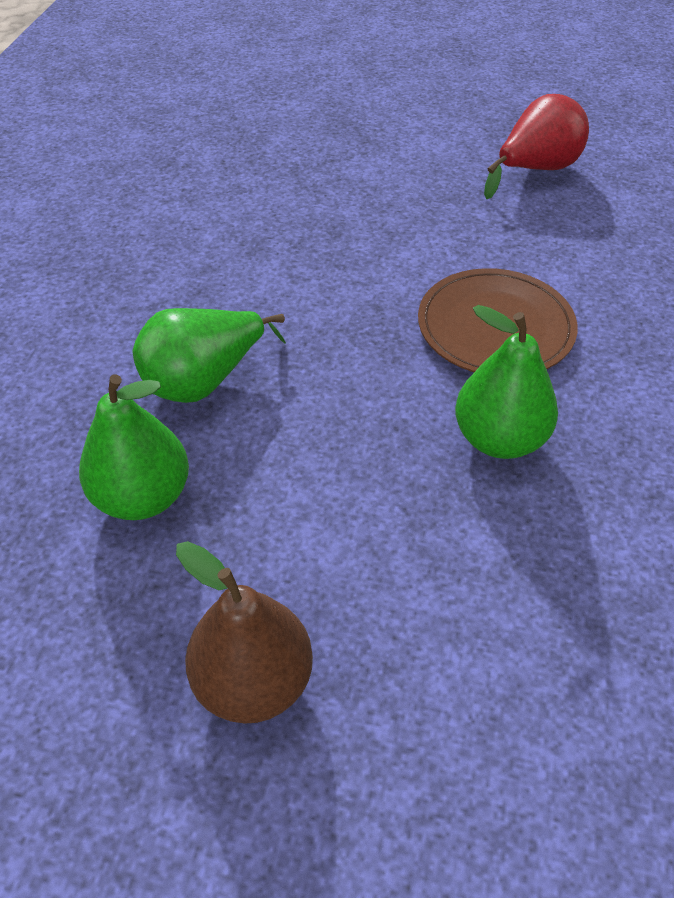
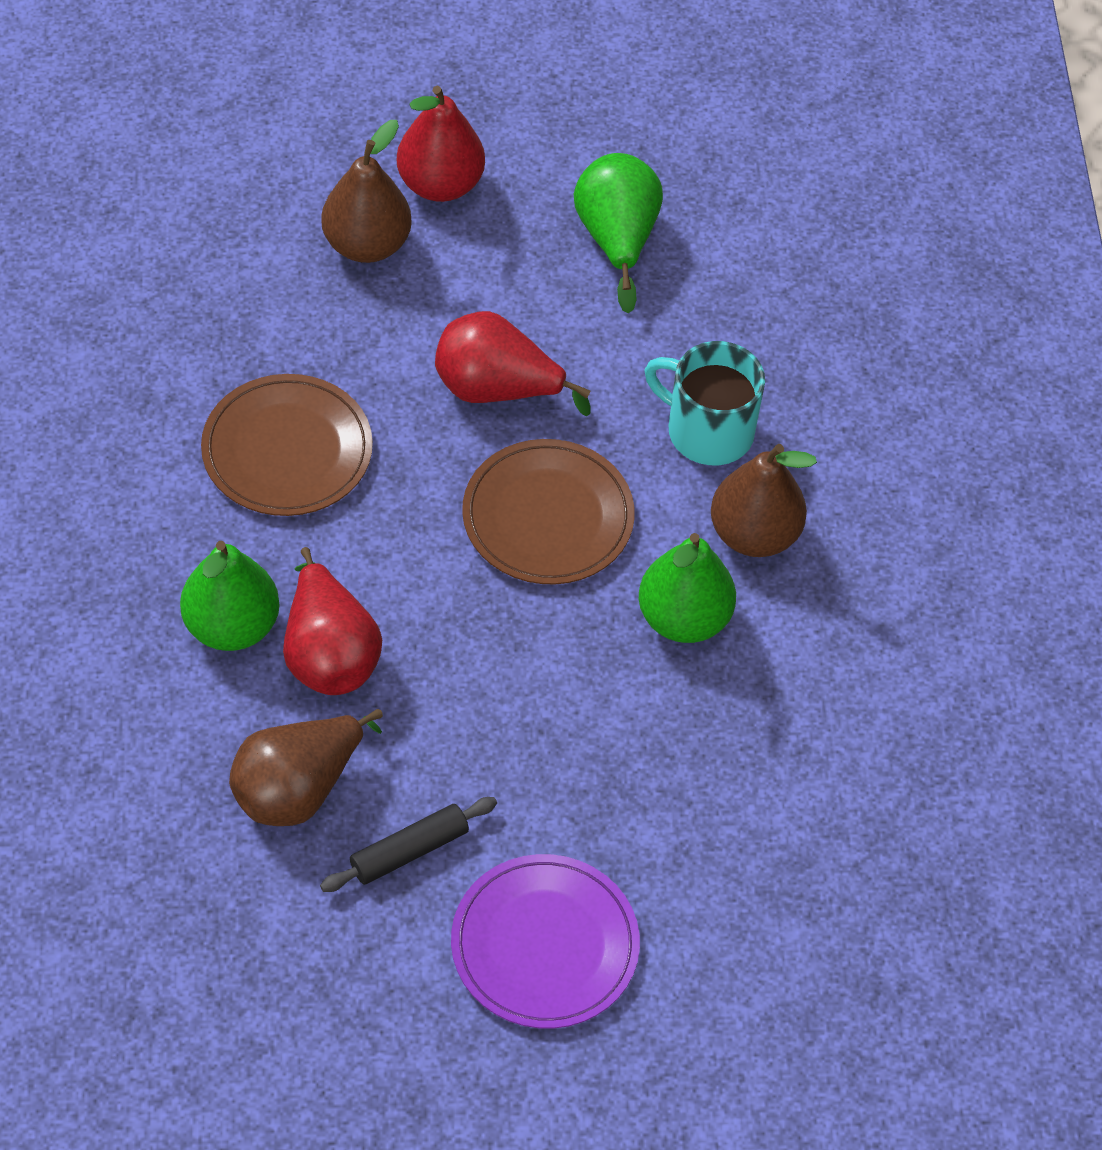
black rolling pin: none = 0 -> [320,797,497,892] = 1
brown pear: [176,541,313,724] = 1 -> [229,709,383,826] [321,120,412,263] [711,444,817,557] = 3
brown plate: [418,268,578,372] = 1 -> [201,374,373,516] [462,439,635,585] = 2
purple plate: none = 0 -> [451,854,640,1029] = 1
red pear: [484,94,589,199] = 1 -> [283,547,382,695] [397,86,485,202] [435,311,591,416] = 3
turquoise mug: none = 0 -> [645,341,765,465] = 1

